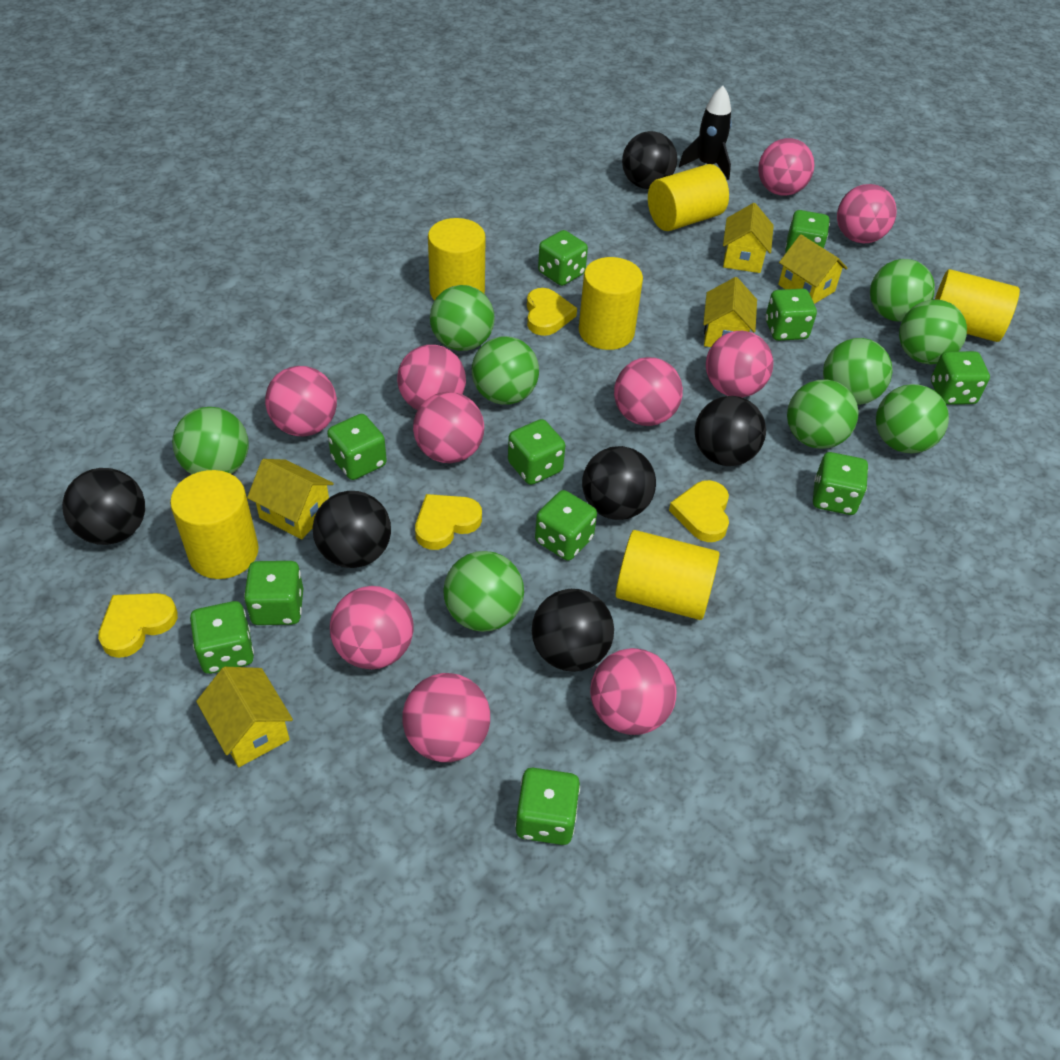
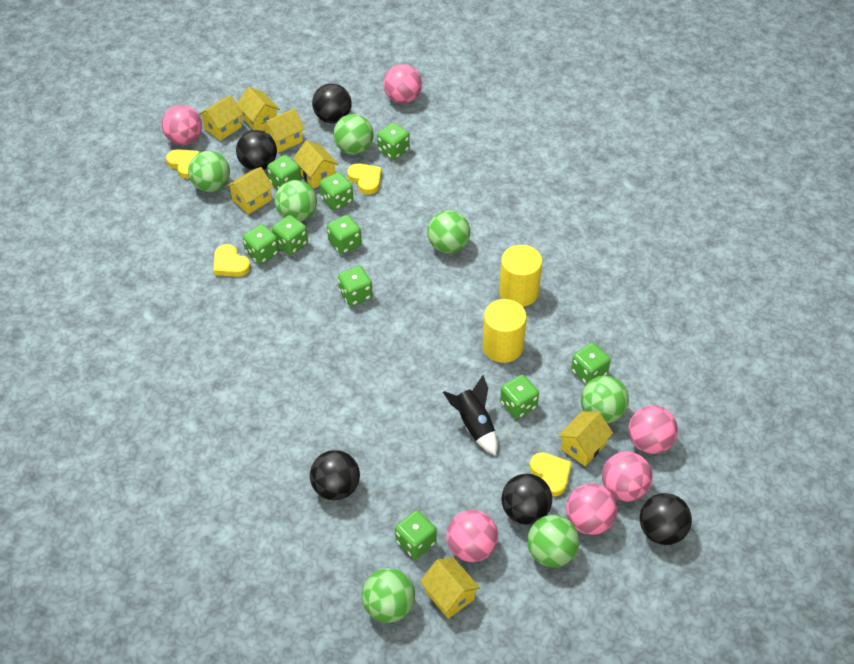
black ball: [62,468,145,545] [312,491,391,568] [532,589,614,672] [582,446,656,520] [622,131,677,189] [695,396,766,466] = 6 -> [236,130,277,170] [310,450,360,500] [312,84,352,123] [501,474,552,525] [640,493,692,545] = 5
green ball: [172,407,249,474] [430,285,495,351] [443,551,524,632] [472,336,539,405] [787,379,859,449] [823,338,892,405] [870,259,935,322] [876,384,949,453] [899,299,967,364] = 9 -> [188,151,230,192] [275,180,317,222] [333,114,374,155] [362,568,415,623] [427,210,470,253] [527,515,579,568] [581,376,629,423] = 7
green dice: [190,601,254,674] [244,561,303,625] [327,414,387,480] [508,419,565,485] [515,768,580,845] [535,490,597,561] [538,230,588,286] [765,289,817,341] [785,210,830,252] [813,452,868,515] [931,351,990,405] = 11 -> [243,224,279,265] [267,155,302,189] [272,215,308,255] [319,172,353,211] [327,215,362,254] [338,266,373,306] [377,123,410,160] [395,510,437,559] [500,375,539,419] [571,343,611,385] = 10
pink ball: [265,366,337,436] [330,586,414,669] [397,345,466,410] [402,673,490,762] [413,392,484,463] [590,648,676,735] [614,357,683,426] [706,331,773,398] [758,138,814,196] [837,184,897,243] = 10 -> [162,105,202,145] [383,64,422,104] [446,510,498,562] [566,484,617,535] [602,451,653,502] [628,405,678,454] = 6
yellow cylinder: [170,470,259,579] [428,218,486,301] [579,257,643,350] [615,530,720,620] [648,164,729,231] [935,269,1020,342] = 6 -> [482,299,526,363] [499,245,542,307] = 2
yellow house: [196,667,293,767] [247,459,334,539] [703,277,757,347] [723,203,774,273] [778,234,848,304] = 5 -> [199,95,243,141] [226,167,273,214] [237,87,280,131] [261,108,305,153] [293,140,338,189] [420,557,480,619] [558,411,613,466] = 7

